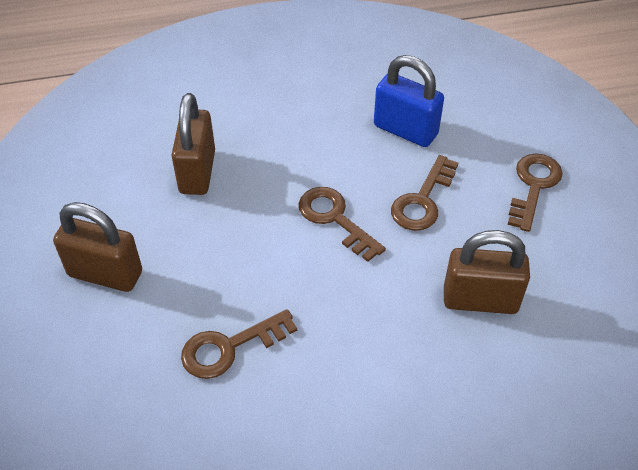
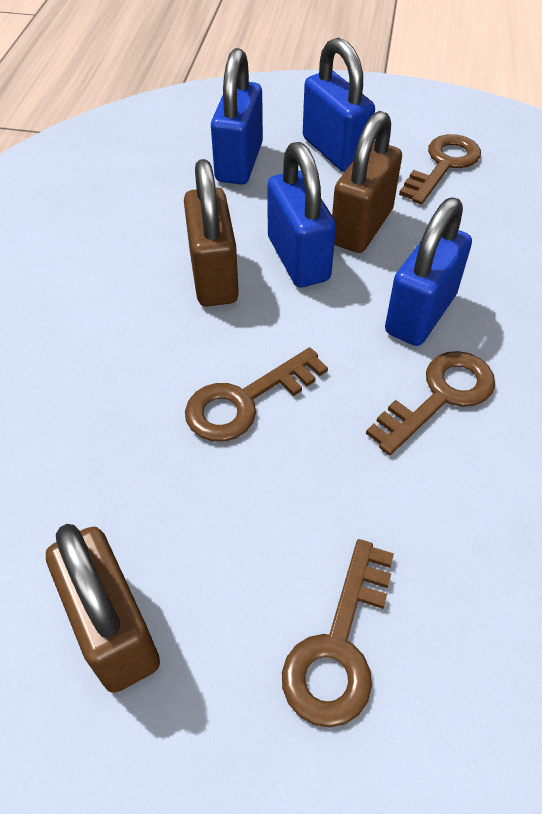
blue padlock: [374,55,444,147] = 1 -> [211,48,263,185] [267,142,336,287] [303,38,375,172] [385,198,472,346] = 4

